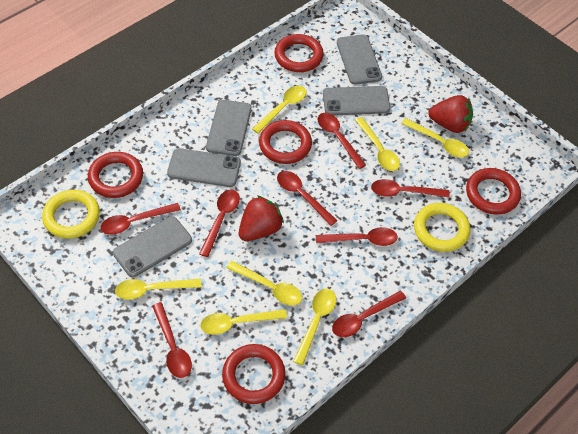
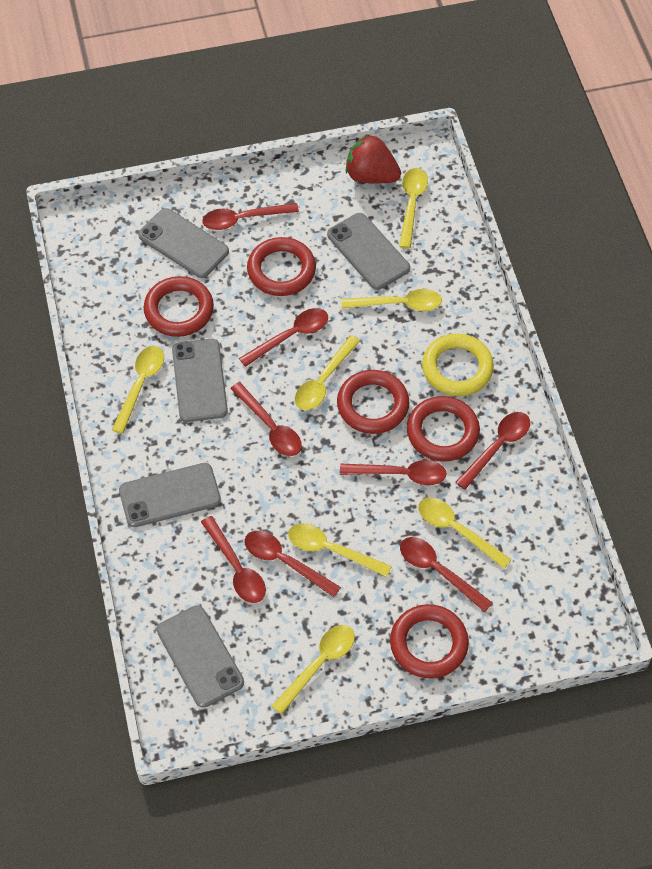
red strawberry: [239,196,284,241] [428,95,473,133] = 2 -> [345,134,401,183] = 1
yellow ring: [42,190,100,239] [414,203,470,252] = 2 -> [422,334,494,396] = 1

